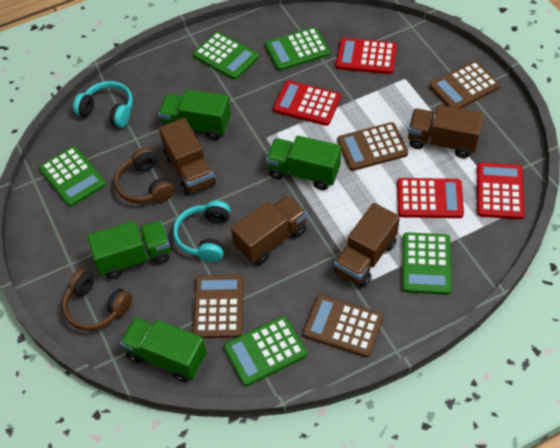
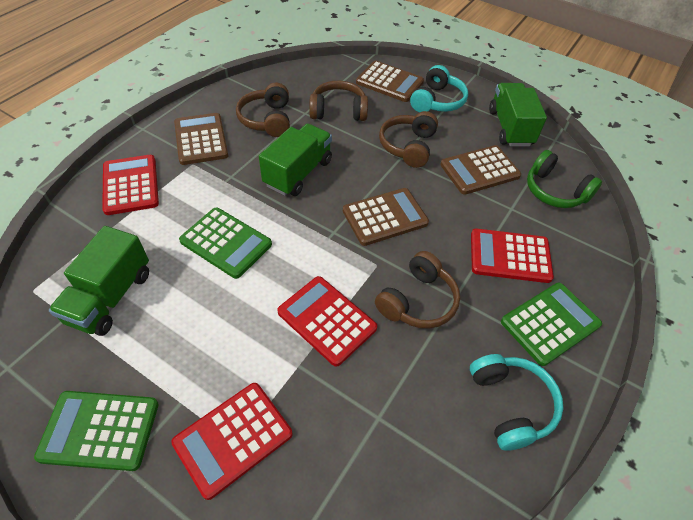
brown headphones: [62,269,132,331] [114,147,175,204] = 2 -> [236,83,290,137] [309,81,368,121] [375,251,460,329] [379,111,438,168] = 4
brown truck: [159,118,216,195] [231,195,307,265] [334,203,400,287] [408,105,484,158] = 4 -> none = 0
green calculator: [39,146,106,207] [193,32,259,80] [224,316,307,386] [265,27,330,71] [402,232,451,295] = 5 -> [34,391,159,471] [179,208,272,279] [501,283,602,366] = 3
green headphones: none = 0 -> [527,150,602,208] = 1
green truck: [87,221,170,279] [120,317,207,382] [158,89,231,140] [266,136,341,190] = 4 -> [49,226,149,336] [259,123,332,196] [489,83,547,146] = 3

